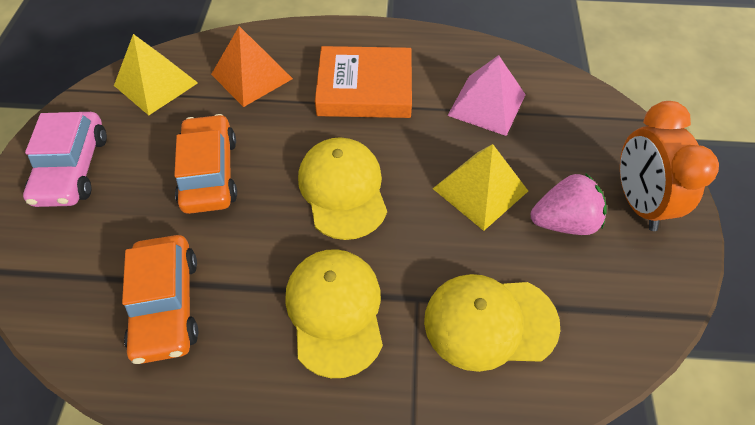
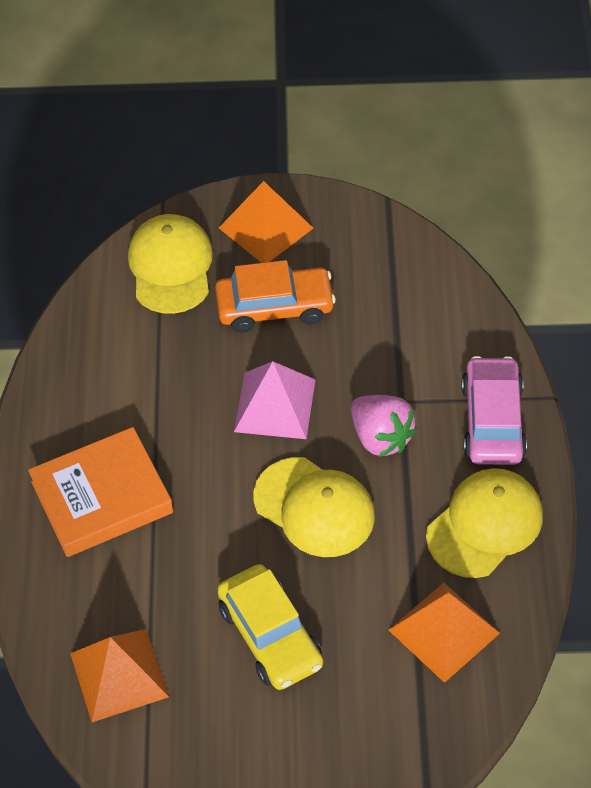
orange car: [122,235,198,364] [174,114,237,214] = 2 -> [215,260,336,333] = 1
orange clock: [620,101,719,231] = 1 -> none = 0
orange pyramid: [211,26,293,107] = 1 -> [70,629,169,722] [219,181,313,263] [389,583,500,683] = 3
yellow car: none = 0 -> [217,564,323,690] = 1
yellow pyramid: [114,34,198,115] [433,144,528,231] = 2 -> none = 0

